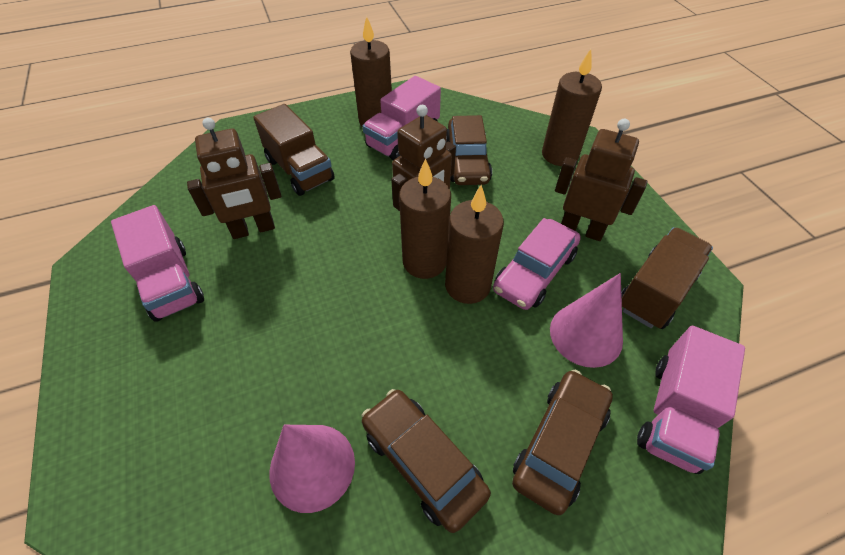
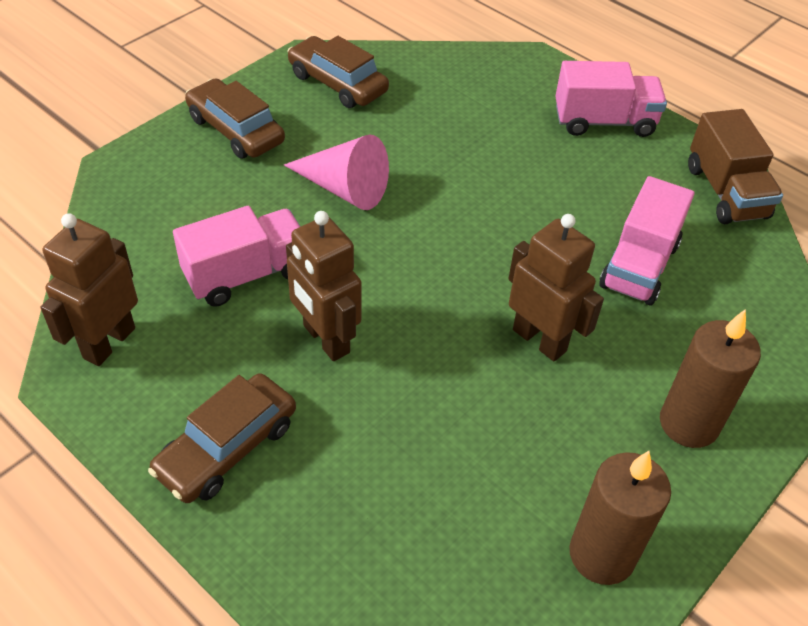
brown candle: [350,16,392,126] [399,158,451,279] [445,185,504,304] [542,49,602,166] = 4 -> [569,451,671,585] [660,309,761,448] = 2
brown truck: [253,104,335,196] [621,227,713,329] = 2 -> [688,109,783,224] = 1
pink car: [493,218,581,310] = 1 -> none = 0
pink cone: [269,425,355,513] [550,273,623,368] = 2 -> [284,134,389,210] = 1

